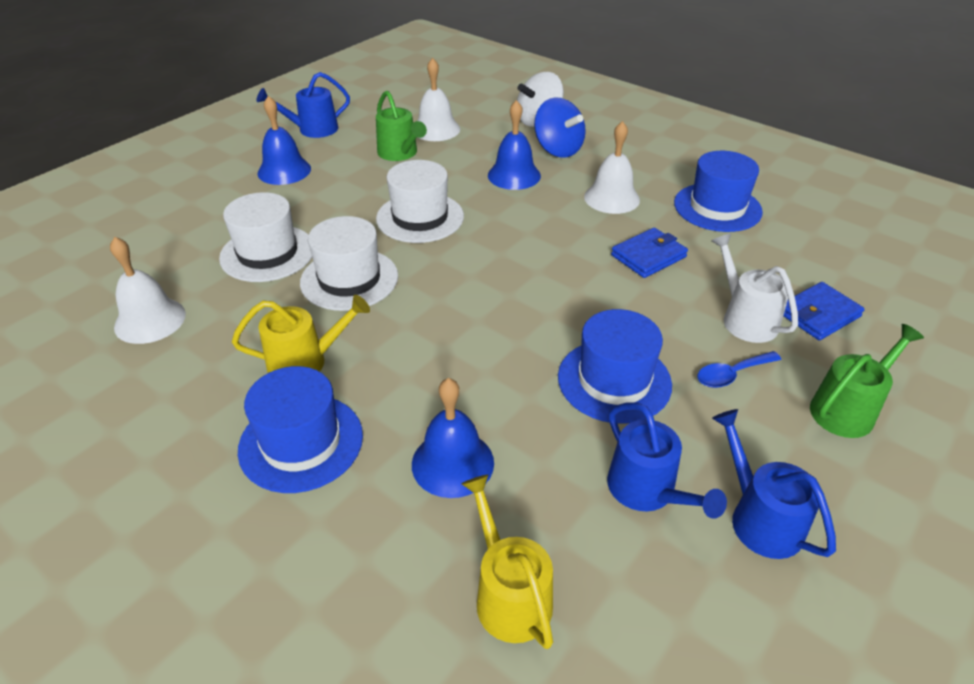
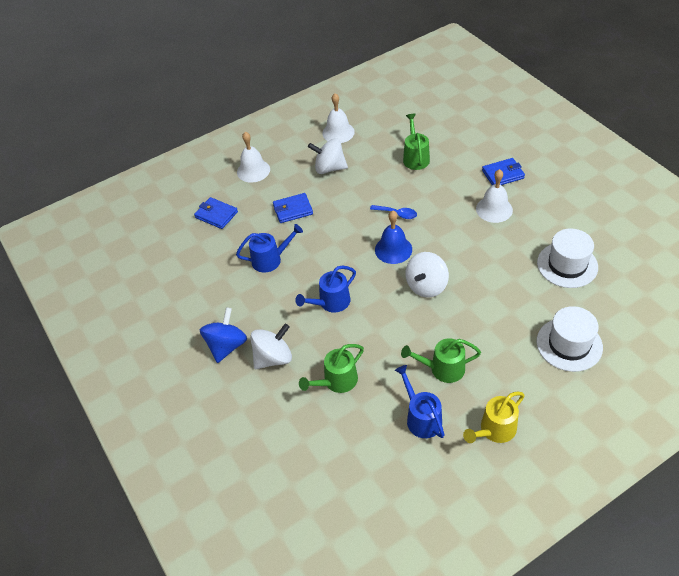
blue bell: [257,96,311,185] [412,378,494,498] [488,100,541,190] = 3 -> [375,211,412,264] = 1
blue hat: [238,366,363,493] [558,309,672,424] [674,151,763,232] = 3 -> none = 0
blue wallet: [611,228,688,278] [783,282,865,340] = 2 -> [194,197,238,229] [273,193,313,223] [482,158,525,185] = 3
green watering can: [376,91,427,161] [810,324,924,438] = 2 -> [299,344,364,393] [401,338,481,383] [403,114,430,170] = 3
white hat: [219,192,312,282] [300,216,398,311] [376,160,464,243] = 3 -> [537,228,598,288] [537,306,603,372] = 2
white spinning top: [517,72,564,127] = 1 -> [250,324,292,369] [308,138,348,174] [406,252,449,298] = 3
white watering can: [711,233,798,343] = 1 -> none = 0
yellow watering can: [232,295,370,373] [461,474,553,649] = 2 -> [463,392,525,443] = 1

